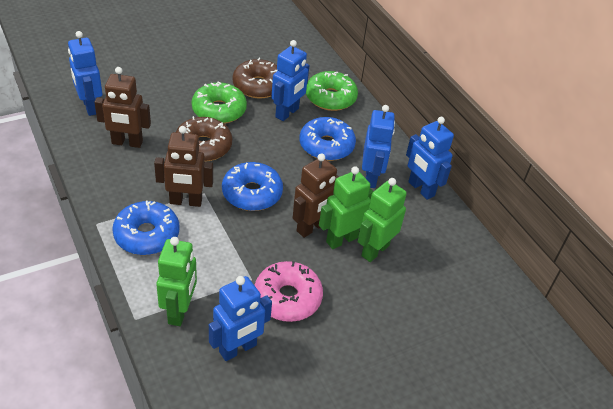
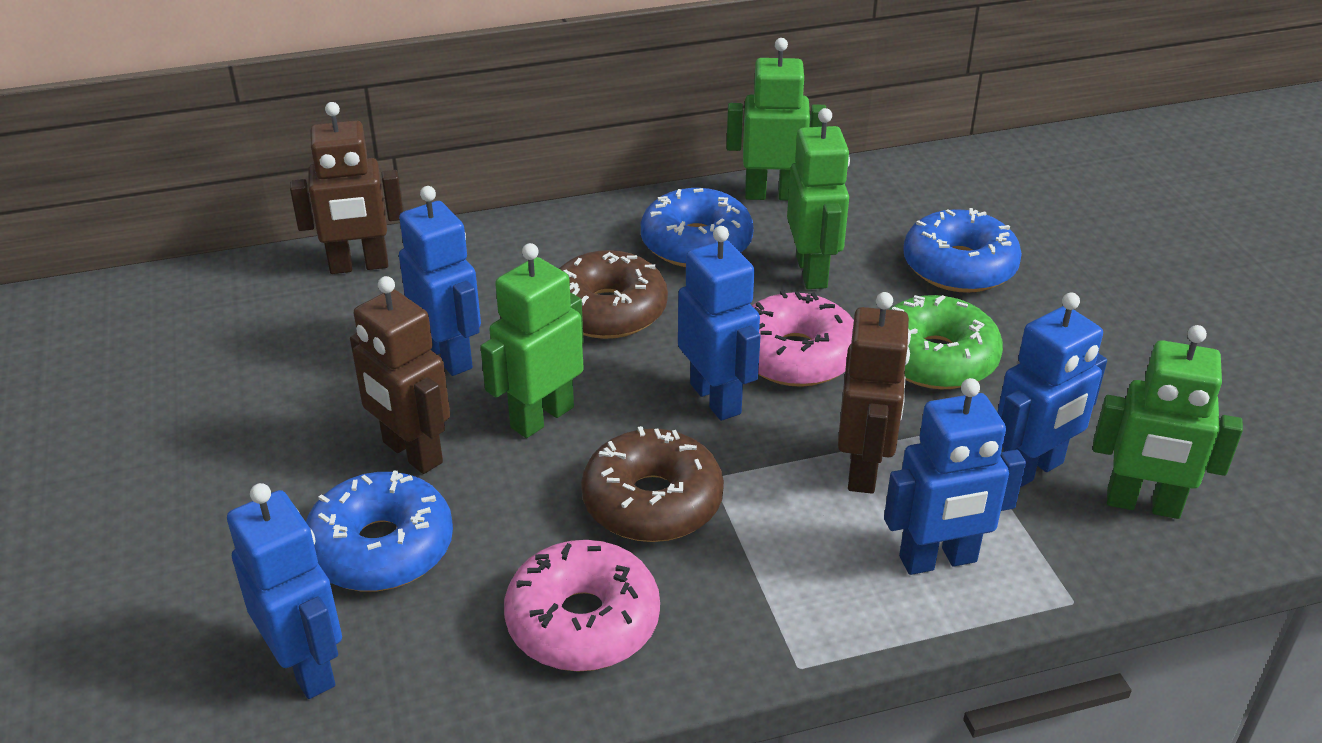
green donut: [192,81,247,124] [306,71,358,111] = 2 -> [889,295,1003,389] = 1
green robot: [156,237,197,326] [319,166,373,249] [358,178,407,262] = 3 -> [480,243,584,438] [727,38,826,200] [787,108,850,289] [1093,325,1243,519] = 4
pink donut: [254,261,323,322] = 1 -> [504,540,660,672] [752,290,854,387] = 2

